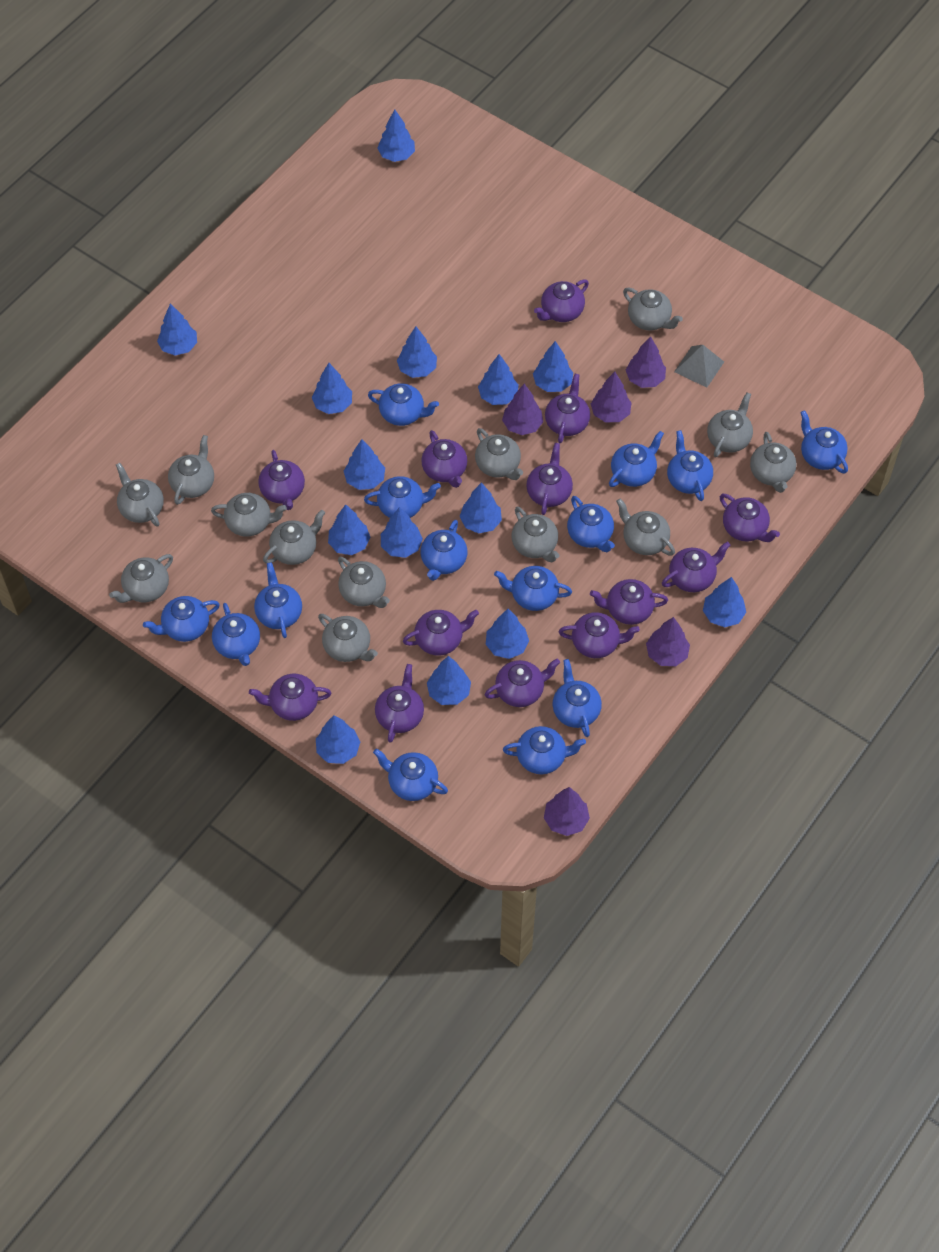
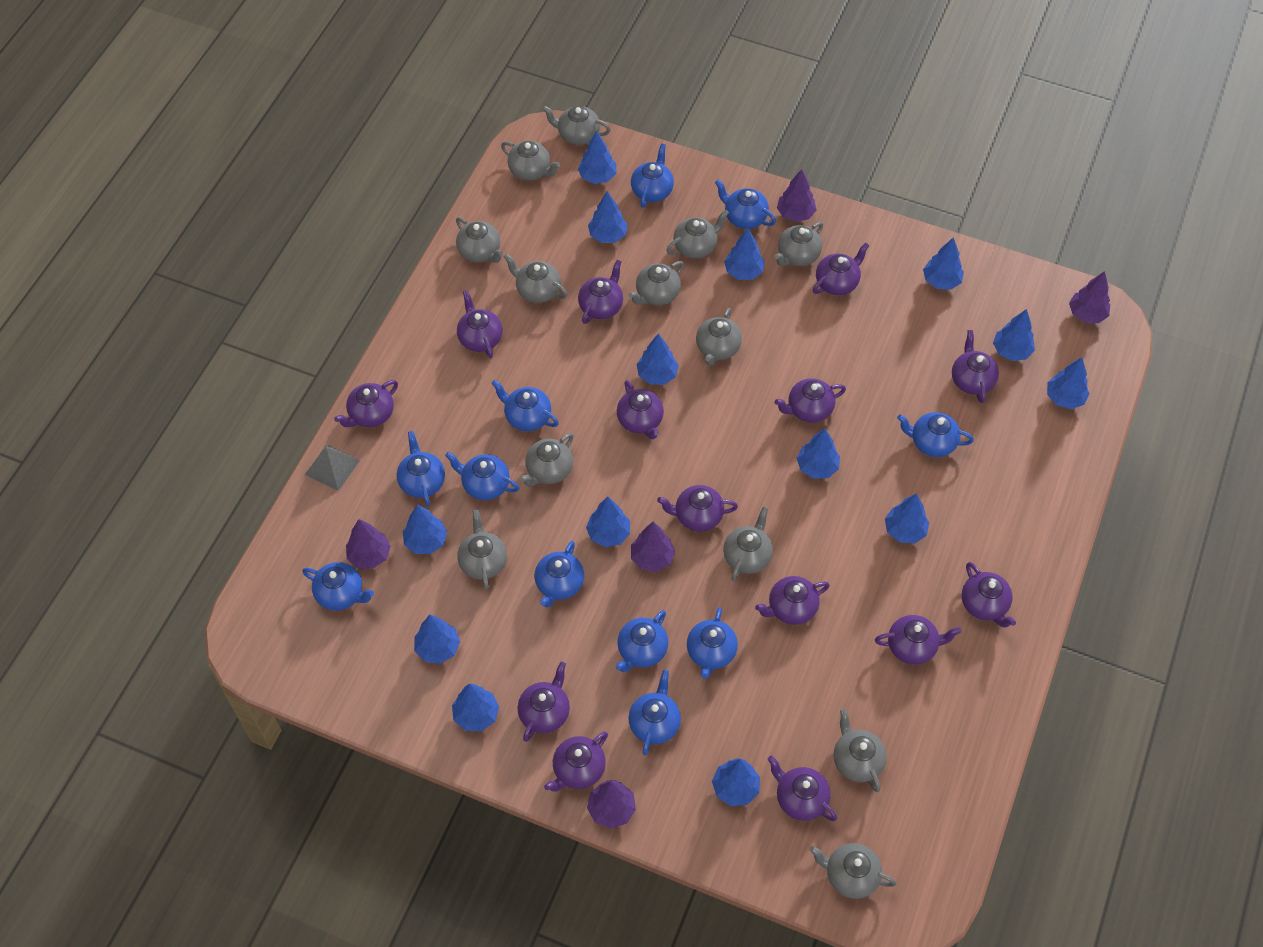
blue teapot: [143,596,220,642] [212,603,260,666] [254,562,302,638] [364,476,441,518] [368,383,439,426] [373,749,448,801] [420,520,467,581] [494,566,572,611] [503,726,586,774] [553,659,602,737] [567,496,615,552] [609,431,664,487] [667,430,713,501] [800,410,848,474] = 14 -> [302,562,374,611] [397,431,445,506] [445,452,519,500] [492,380,559,431] [534,541,584,608] [616,610,668,672] [628,670,681,755] [631,143,674,208] [687,607,738,679] [715,179,776,229] [897,412,974,457] = 11
purple teapot: [249,674,332,721] [258,450,305,510] [375,664,424,743] [403,610,479,656] [421,430,467,488] [485,659,560,707] [526,443,573,515] [534,279,589,322] [545,374,590,443] [559,612,640,658] [590,579,668,625] [662,542,730,592] [720,494,780,542] = 13 -> [334,380,398,427] [457,290,502,358] [518,662,570,742] [544,731,608,792] [578,260,623,324] [617,380,664,439] [657,485,738,532] [755,576,830,625] [768,756,837,821] [775,378,846,422] [813,243,870,295] [875,615,962,665] [952,330,999,403] [962,562,1016,628] = 14

